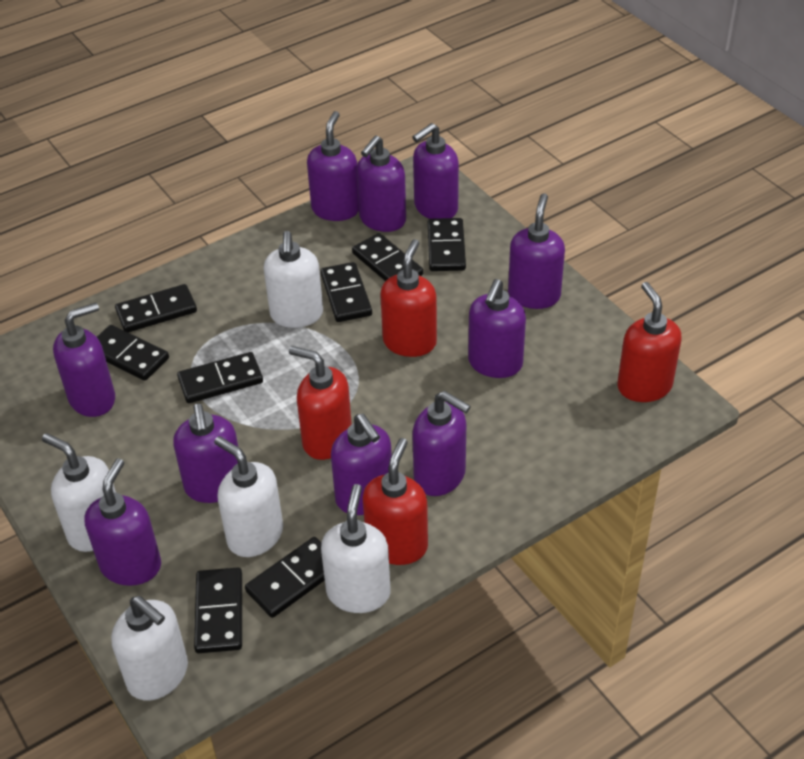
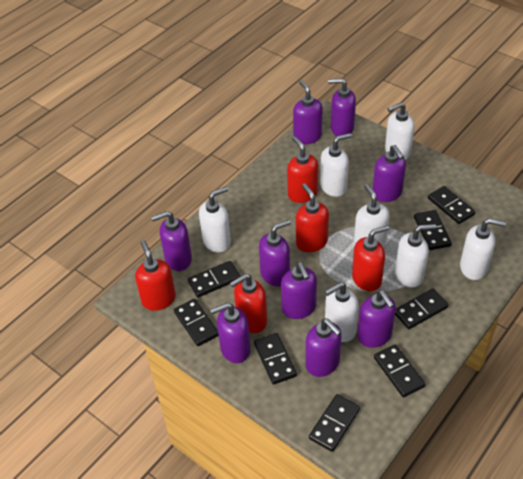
purple soap dispenser: [53,303,115,417] [84,458,161,586] [173,404,238,503] [307,111,359,221] [331,414,392,515] [356,136,406,232] [412,391,471,496] [413,123,459,219] [468,279,526,378] [508,193,565,309] = 10 -> [151,211,192,271] [210,303,251,363] [259,220,291,286] [281,262,317,319] [293,80,323,144] [305,319,341,377] [328,78,356,136] [357,290,396,348] [373,145,406,202] = 9
red soap dispenser: [289,346,352,460] [363,438,428,565] [380,239,437,357] [617,282,682,402] = 4 -> [135,240,176,311] [230,274,267,333] [287,136,318,203] [296,184,329,252] [352,225,389,292] = 5
white soap dispenser: [42,433,116,552] [111,596,188,701] [214,436,283,557] [264,231,323,328] [321,484,391,613] = 5 -> [199,187,231,252] [320,133,352,197] [325,282,359,342] [354,184,389,247] [385,102,415,160] [395,224,436,288] [460,218,506,280] = 7

